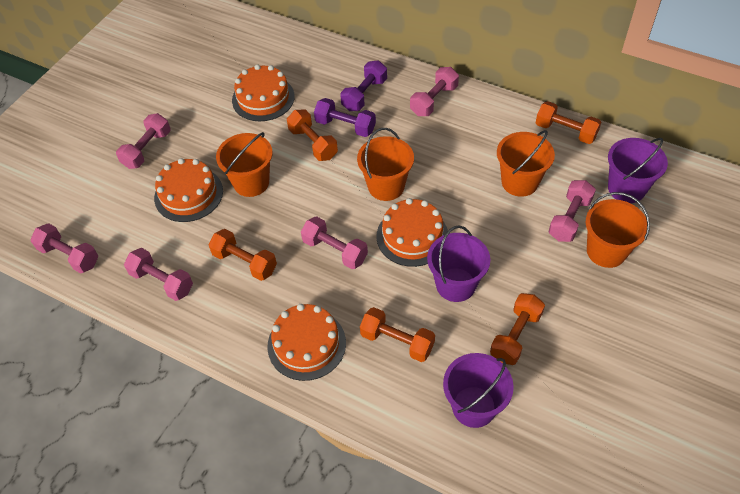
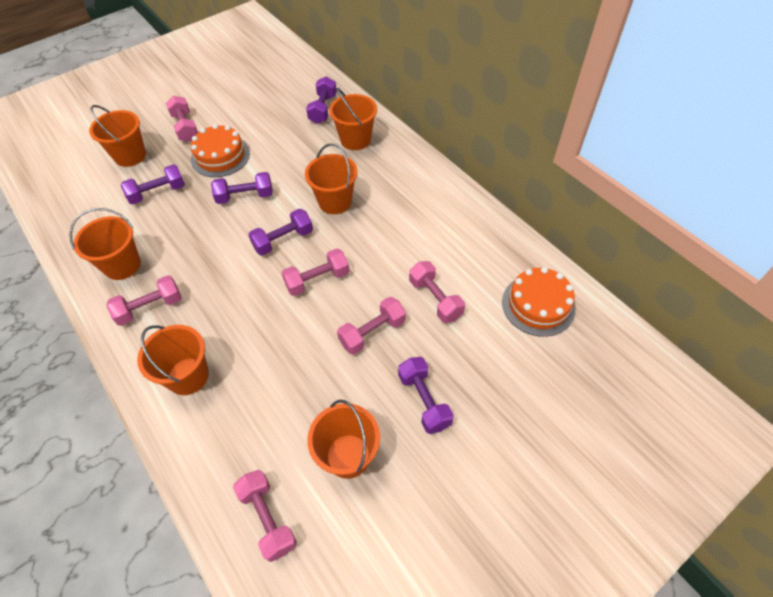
orange bucket: [216,132,272,197] [357,128,414,201] [497,130,555,197] [586,192,650,268] = 4 -> [69,208,141,280] [89,105,146,167] [137,325,209,395] [305,143,358,214] [307,400,380,479] [329,88,377,150] = 6
orange cake: [154,158,223,222] [232,64,295,121] [267,304,346,381] [377,198,448,267] = 4 -> [191,124,250,177] [502,267,576,337] = 2
orange dumbbell: [209,229,277,281] [287,110,338,161] [360,307,435,362] [490,293,545,365] [535,101,601,144] = 5 -> none = 0
purple bucket: [427,225,490,302] [443,353,514,428] [608,138,668,203] = 3 -> none = 0
purple dumbbell: [314,98,376,137] [340,60,387,111] = 2 -> [121,164,185,204] [211,172,273,204] [248,209,313,256] [306,77,337,124] [398,357,454,434] = 5

